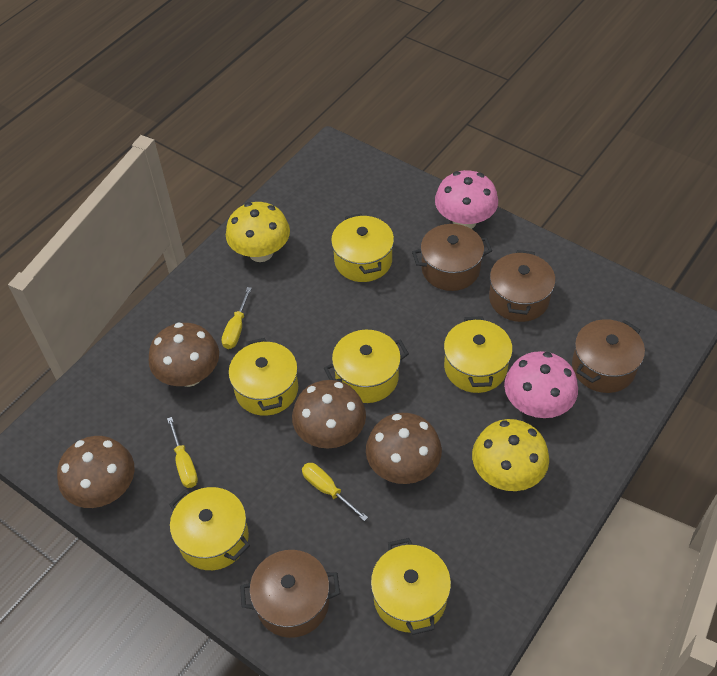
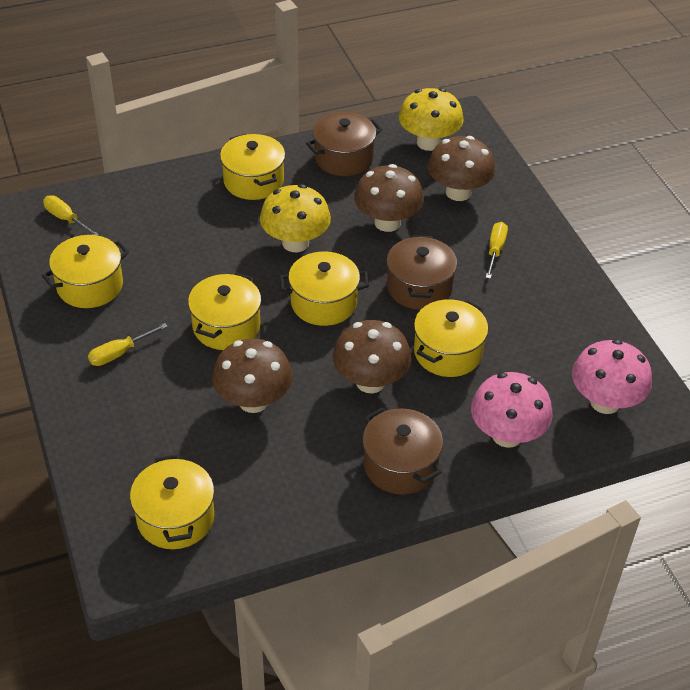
brown pot: [240,550,340,638] [412,224,492,291] [489,250,556,322] [572,319,645,393] = 4 -> [306,112,383,176] [362,407,443,495] [387,235,457,310] = 3

